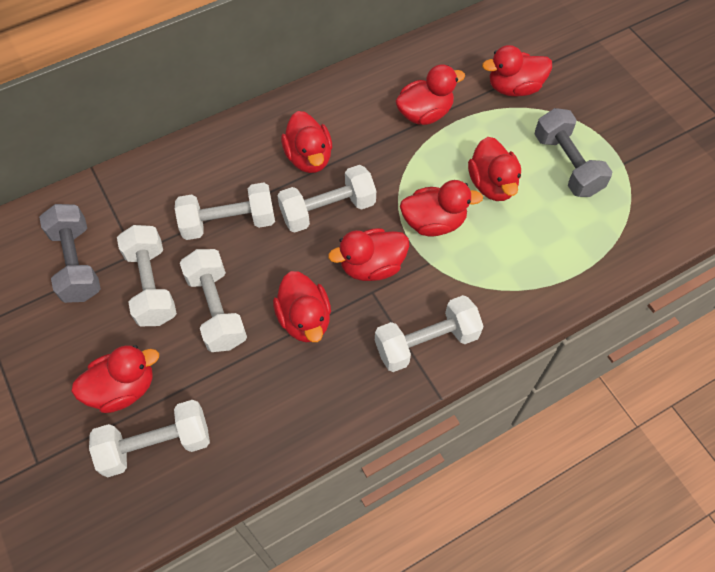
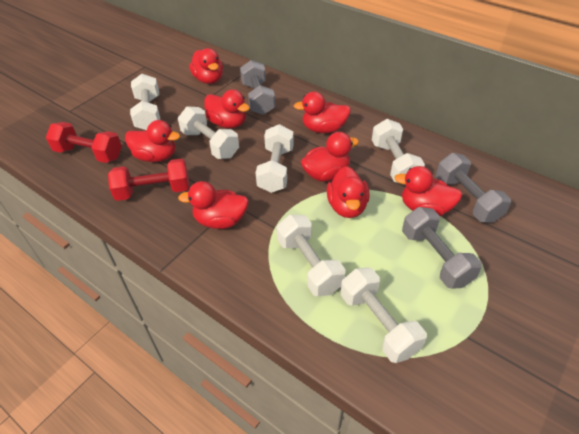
grey dumbbell: [39,204,101,303] [535,108,612,197] = 2 -> [240,60,275,115] [402,207,482,289] [436,153,511,223] = 3
red dumbbell: none = 0 -> [46,122,122,163] [108,158,189,201] = 2

